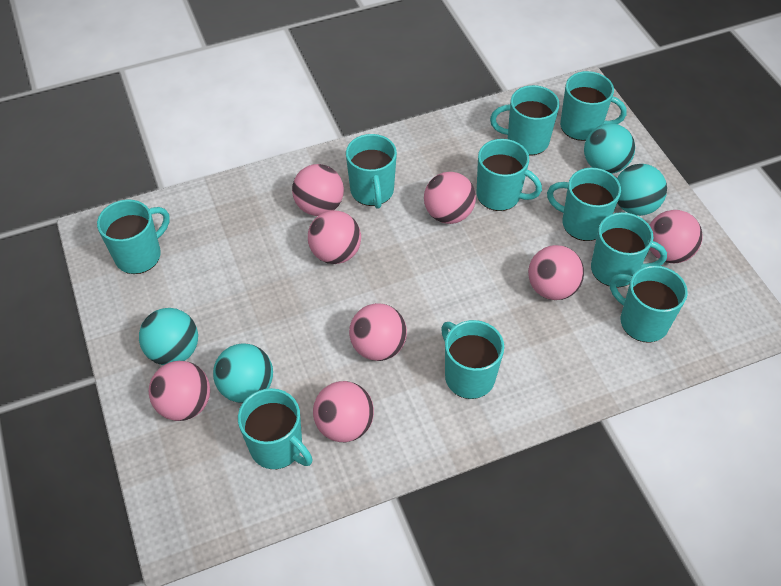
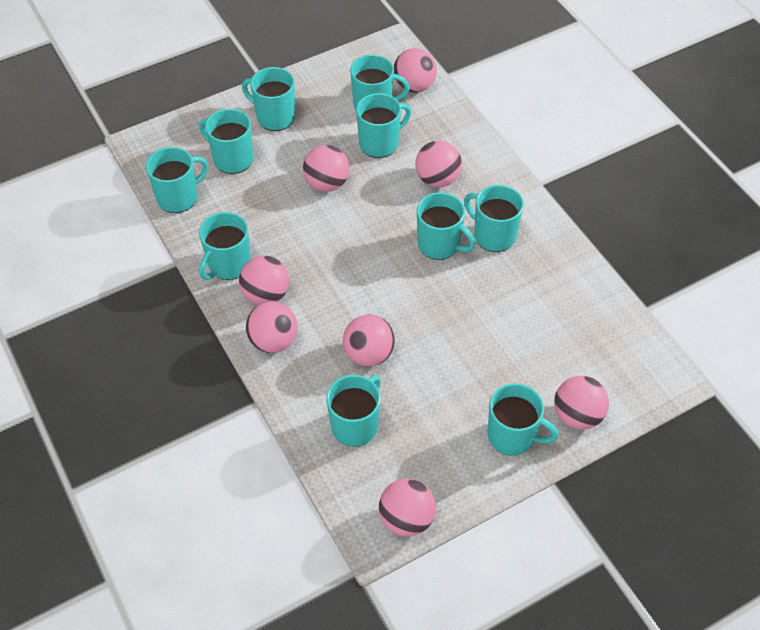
turquoise ball: [139,308,198,365] [213,343,273,403] [584,123,635,174] [617,164,667,216] = 4 -> none = 0

